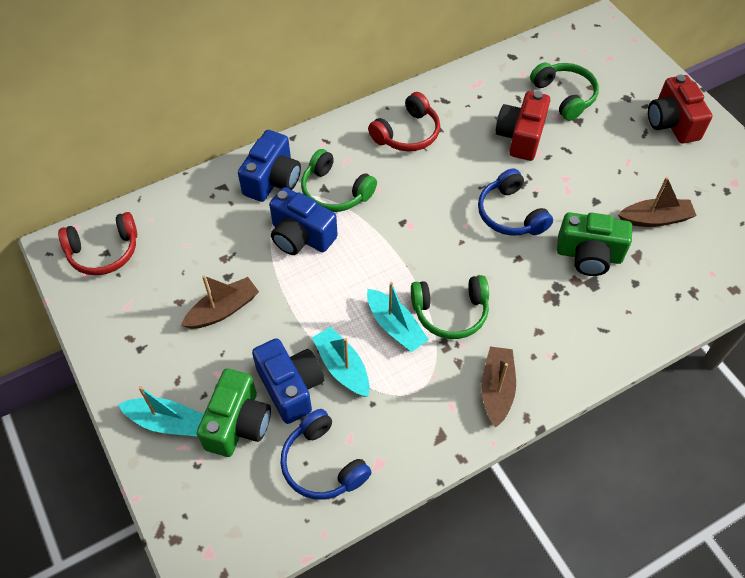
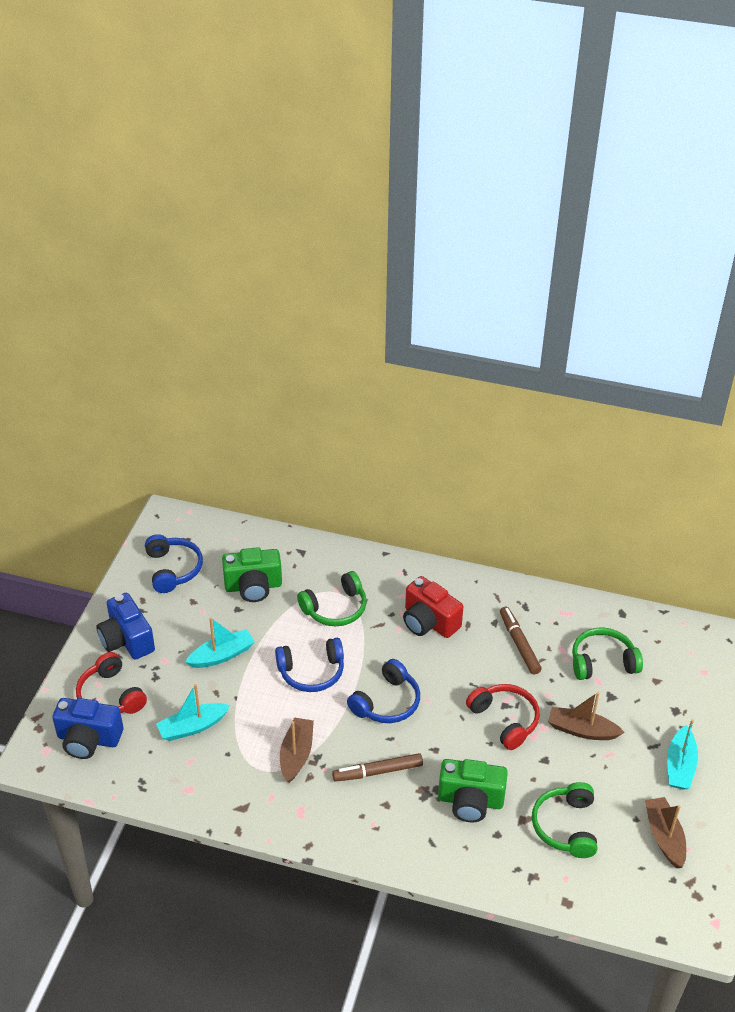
blue camera: [238,130,301,202] [252,338,324,424] [269,187,338,255] = 3 -> [52,698,123,759] [96,593,155,660] = 2
blue headphones: [280,409,372,500] [478,168,553,236] = 2 -> [145,534,203,593] [275,638,344,692] [347,659,420,723] = 3
brown marker: none = 0 -> [332,753,423,782] [500,607,542,674] = 2
red camera: [495,91,550,161] [648,75,713,144] = 2 -> [403,576,463,638] = 1

